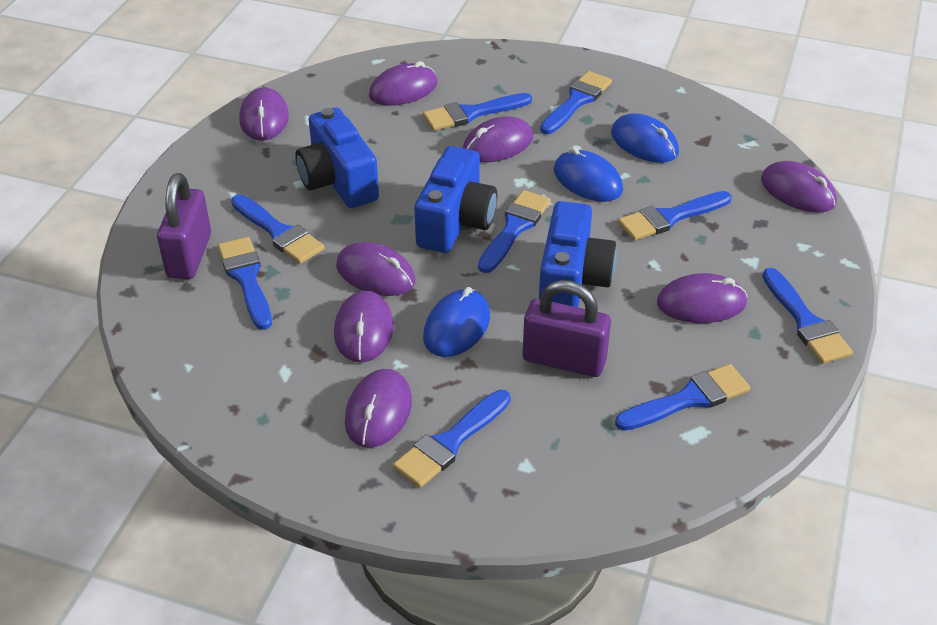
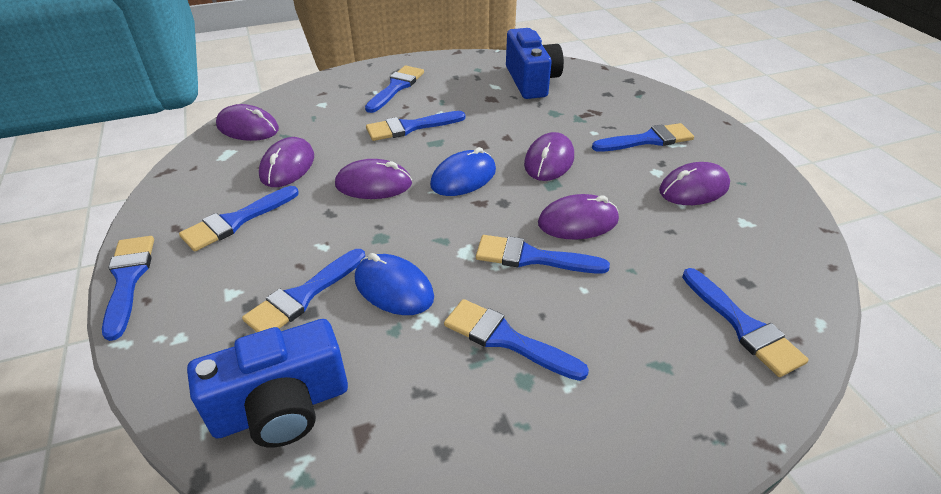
blue camera: [295,108,379,208] [414,146,497,253] [539,201,617,307] = 3 -> [187,319,348,447] [506,28,564,99] = 2
blue mouse: [423,287,490,357] [554,147,623,202] [611,113,679,163] = 3 -> [355,253,434,315] [430,147,496,196] = 2
purple mouse: [239,87,289,140] [334,291,394,363] [336,242,415,296] [345,369,412,448] [369,61,437,106] [463,116,533,162] [657,273,747,323] [761,161,837,213] = 8 -> [216,104,279,141] [259,137,314,187] [335,159,412,199] [524,132,574,181] [538,194,619,240] [659,162,730,205] = 6
purple padlock: [157,173,211,279] [523,280,611,377] = 2 -> none = 0

